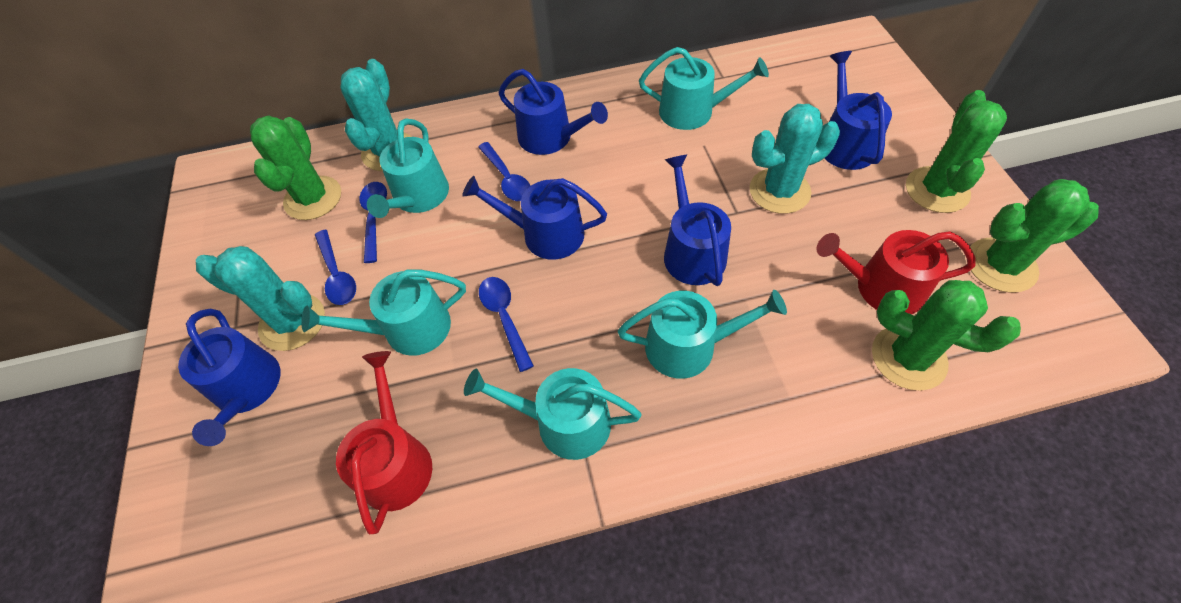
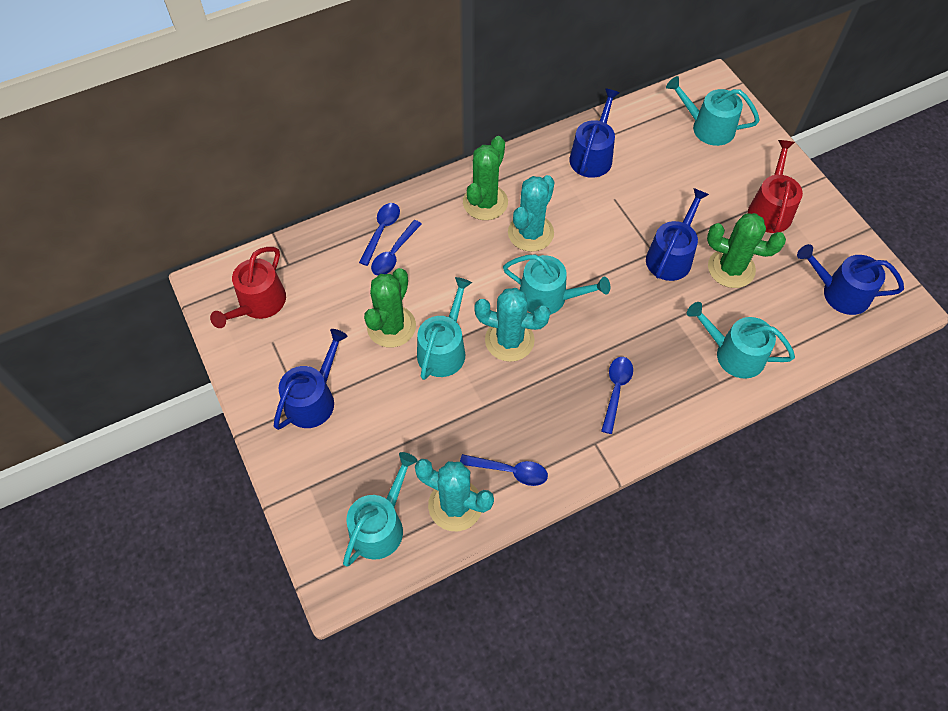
blue watering can: [178,309,280,446] [462,176,607,260] [499,69,608,155] [664,154,731,286] [824,51,892,170] = 5 -> [274,329,348,430] [569,88,620,178] [646,188,709,281] [797,244,904,315] = 4
green cactus: [250,115,341,220] [872,280,1021,391] [906,90,1007,213] [970,179,1099,293] = 4 -> [364,268,416,348] [463,136,508,220] [707,213,786,288] = 3

